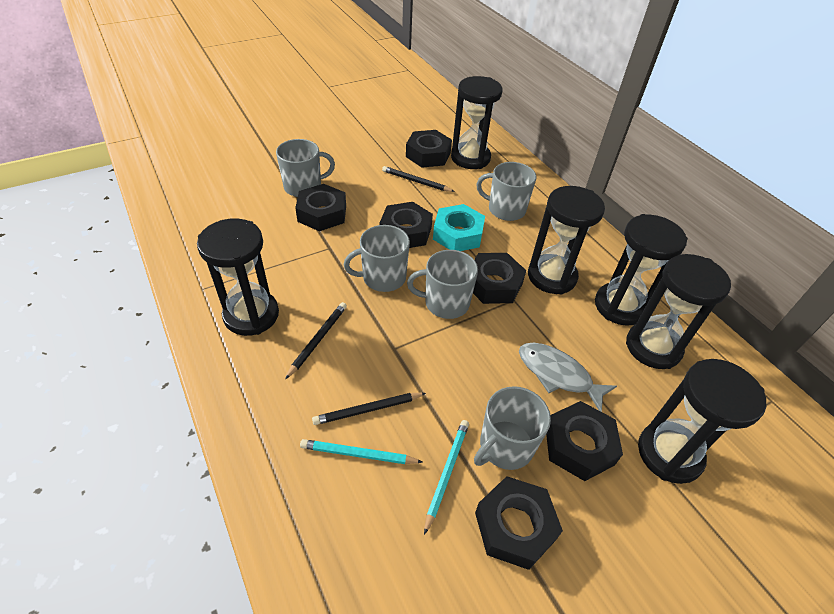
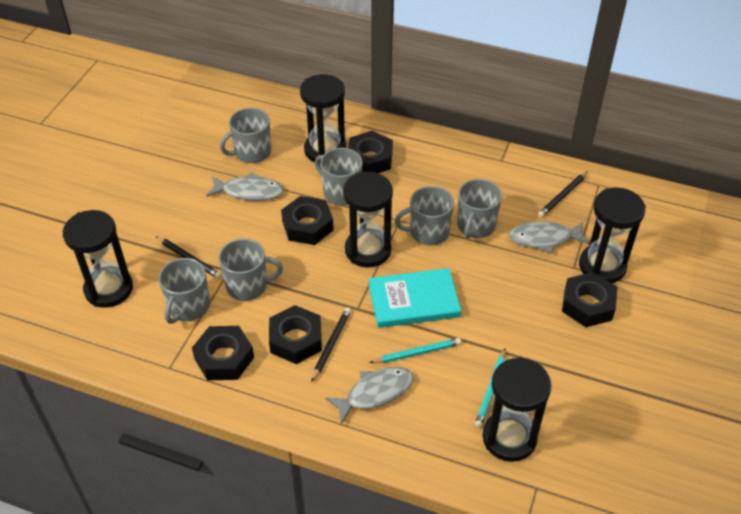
black hourglass: [197,218,279,336] [451,76,503,169] [528,186,605,294] [595,214,688,326] [626,254,731,369] [638,359,766,484] = 6 -> [63,210,133,308] [300,74,346,163] [343,172,393,267] [482,357,552,462] [579,187,646,283] = 5
black nut: [295,184,346,231] [380,202,433,248] [406,130,452,168] [473,253,526,304] [475,476,563,570] [546,401,623,481] = 6 -> [192,326,254,380] [269,305,322,364] [281,196,334,245] [348,131,393,173] [562,272,617,327] = 5
grey fish: [519,343,617,412] = 1 -> [206,172,284,201] [325,367,414,425] [509,221,590,253] = 3
grey mug: [276,139,335,197] [344,225,410,292] [407,250,478,319] [474,386,551,470] [476,162,537,221] = 5 -> [159,258,210,324] [219,239,283,301] [220,108,271,163] [315,148,363,205] [395,186,454,246] [457,179,502,239] = 6
turquoise book: none = 0 -> [369,268,461,328] = 1
turquoise nut: [433,204,485,251] = 1 -> none = 0

